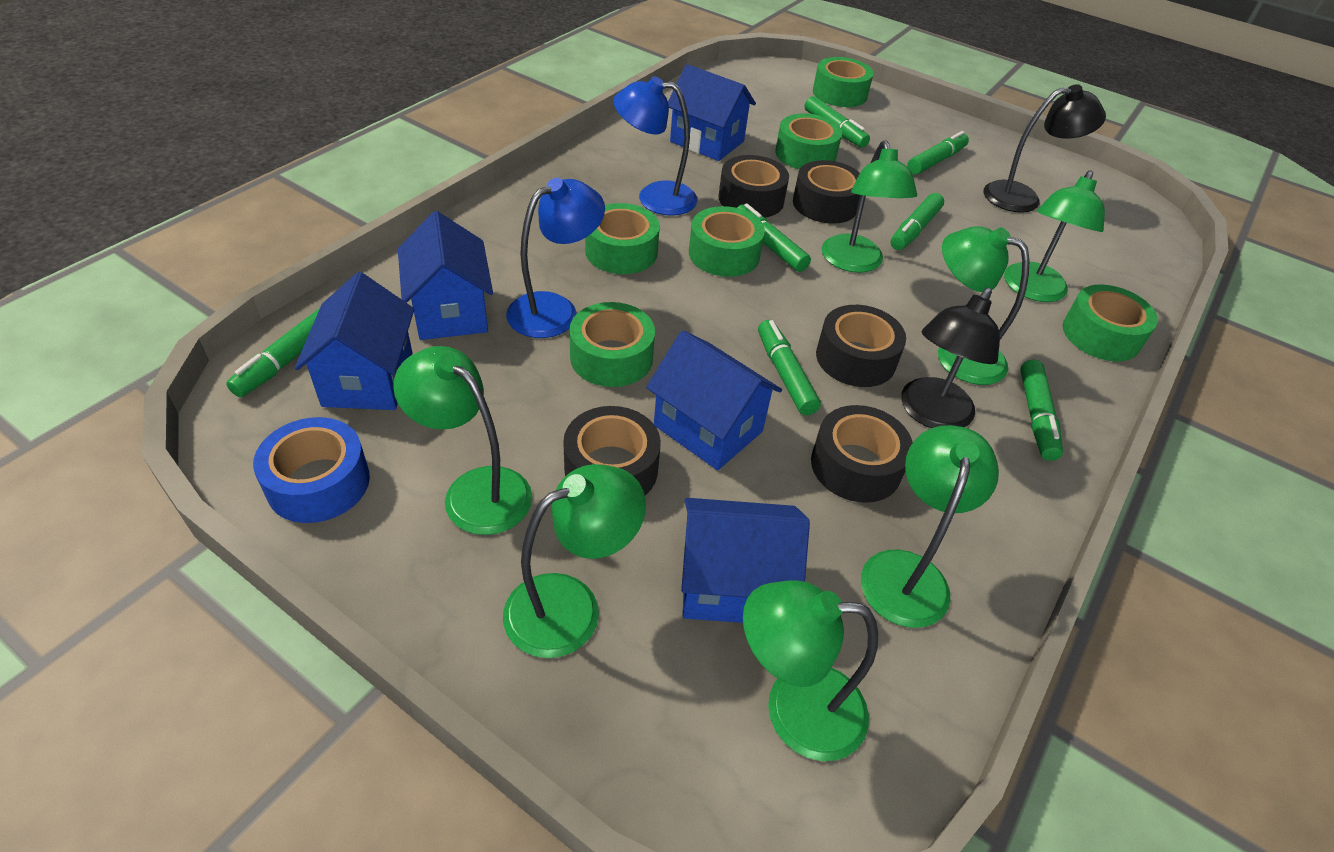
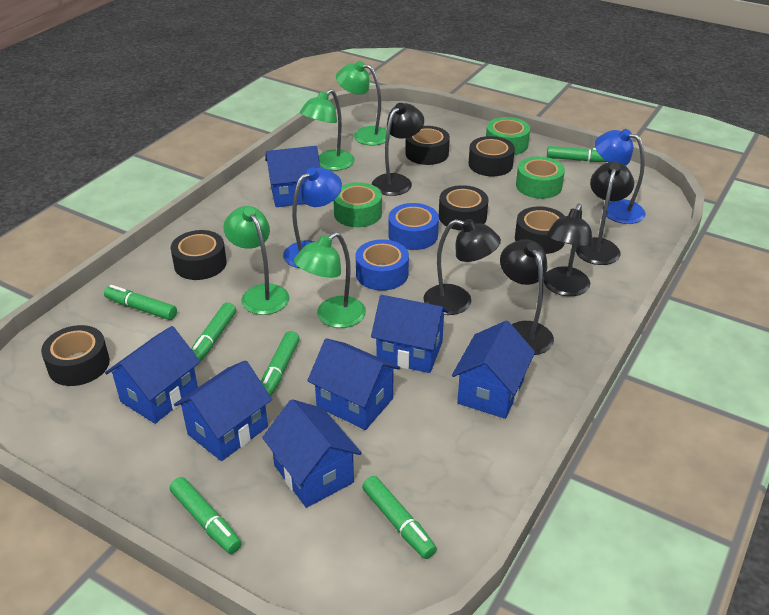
black lamp: [901,288,1000,428] [984,84,1106,213] = 2 -> [372,103,424,196] [423,219,501,315] [500,239,554,355] [543,203,593,296] [576,162,634,265] = 5
black tape: [563,406,661,495] [718,155,789,218] [793,160,860,224] [811,405,913,503] [816,305,906,387] = 5 -> [41,325,110,386] [171,230,227,280] [405,126,450,165] [439,185,488,230] [469,136,515,176] [515,206,565,254] = 6
blue house: [295,272,414,410] [398,211,493,340] [646,330,782,470] [668,64,756,161] [681,498,810,623] = 5 -> [105,326,200,424] [174,360,272,461] [262,399,362,508] [265,146,320,207] [307,338,400,430] [371,295,449,373] [452,321,535,419] = 7
blue tape: [253,417,370,523] = 1 -> [356,239,409,291] [388,203,439,250] = 2
green lamp: [393,346,532,535] [503,464,646,658] [743,580,878,761] [822,140,917,273] [861,425,999,628] [938,226,1029,385] [1004,170,1105,302] = 7 -> [223,206,289,315] [294,232,366,328] [300,89,355,171] [336,61,391,145] = 4
green marker: [226,308,320,397] [737,203,811,272] [758,320,821,415] [804,96,870,148] [891,193,944,250] [907,131,969,175] [1020,360,1063,461] = 7 -> [104,285,177,320] [170,477,242,554] [191,302,236,365] [261,331,300,397] [362,476,437,559] [547,146,607,162] = 6
green tape: [570,302,655,387] [585,203,660,274] [689,206,765,277] [775,113,842,169] [813,57,873,107] [1063,284,1158,361] = 6 -> [333,182,382,227] [486,117,530,155] [516,156,565,199] = 3

